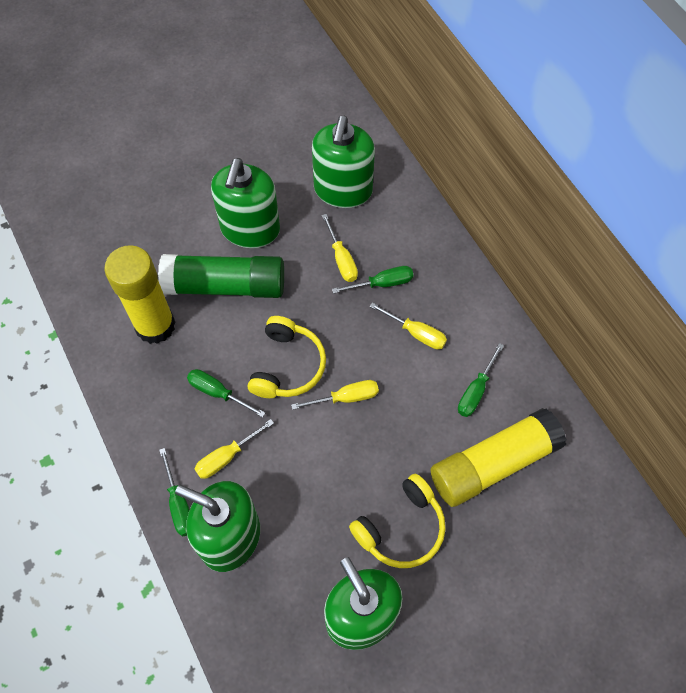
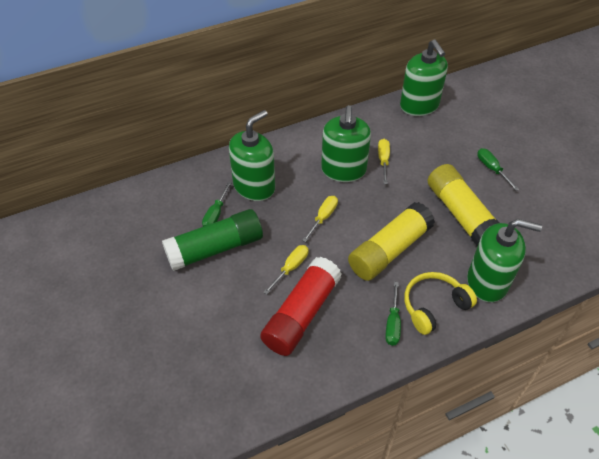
green screwdriver: [159,448,190,537] [187,369,265,418] [332,266,413,294] [458,343,504,417] = 4 -> [202,181,232,227] [385,282,401,346] [477,148,519,191] = 3
red glue stick: none = 0 -> [260,257,342,356] = 1
yellow headphones: [247,316,326,398] [349,474,446,568] = 2 -> [404,272,477,335] = 1
yellow screwdriver: [195,419,274,479] [291,380,379,410] [322,214,358,282] [370,303,447,349] = 4 -> [263,245,308,295] [302,196,338,242] [378,139,390,184] = 3

